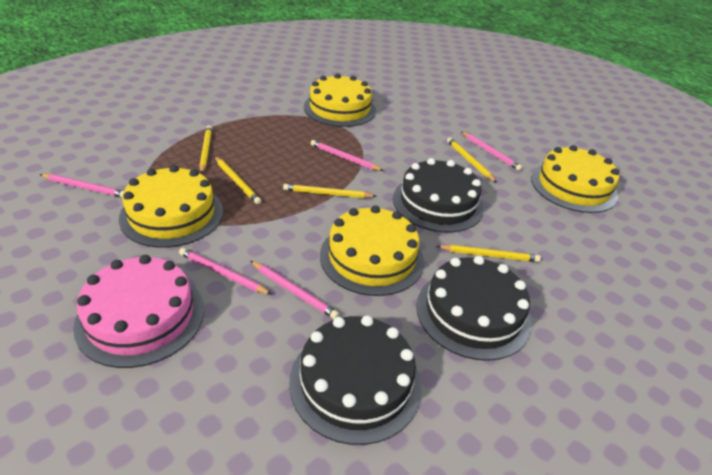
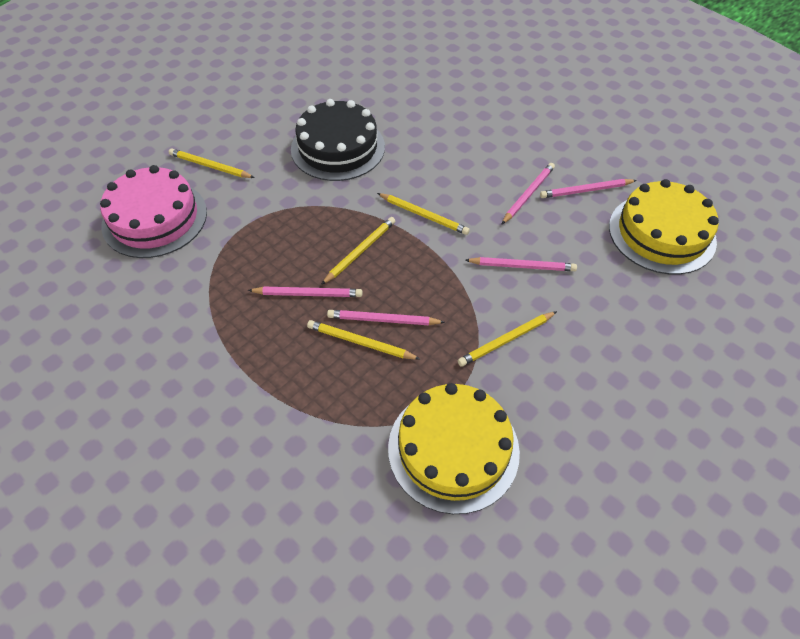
black cake: [289,315,422,445] [393,158,484,233] [416,256,532,361] = 3 -> [291,99,385,181] = 1
yellow cake: [119,165,223,248] [304,73,376,127] [320,205,424,296] [531,145,619,213] = 4 -> [388,383,520,514] [609,179,719,275] = 2

